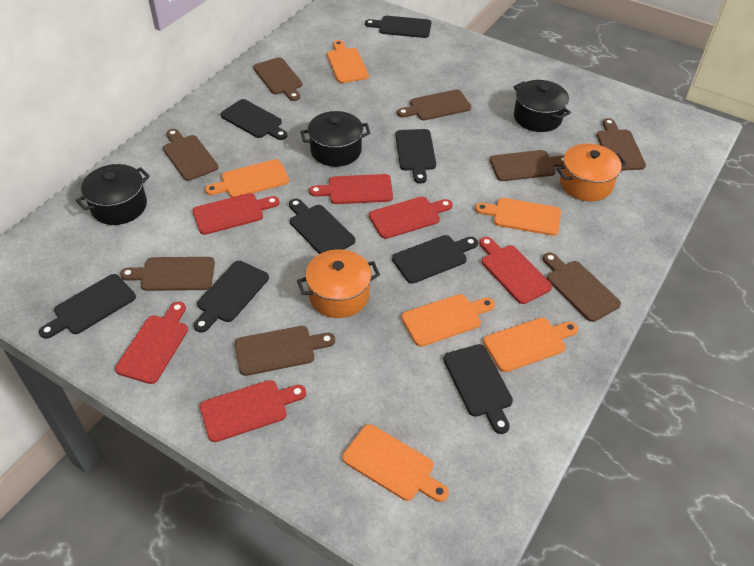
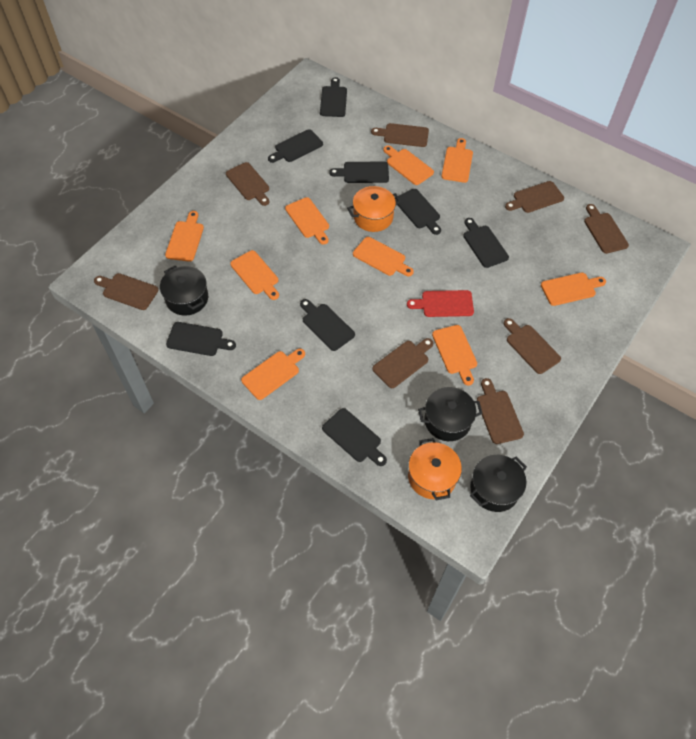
orange cutting board: [205,159,289,197] [327,40,369,83] [342,424,449,502] [401,294,495,347] [475,198,561,236] [483,318,578,372] = 6 -> [165,211,204,262] [230,250,279,300] [241,349,305,400] [285,197,329,245] [353,237,414,276] [383,146,434,185] [432,325,477,386] [441,138,473,183] [541,273,606,306] = 9
red cutting board: [115,301,188,384] [193,193,279,235] [200,380,306,442] [309,174,393,204] [369,197,453,239] [479,237,552,304] = 6 -> [407,290,474,317] = 1

